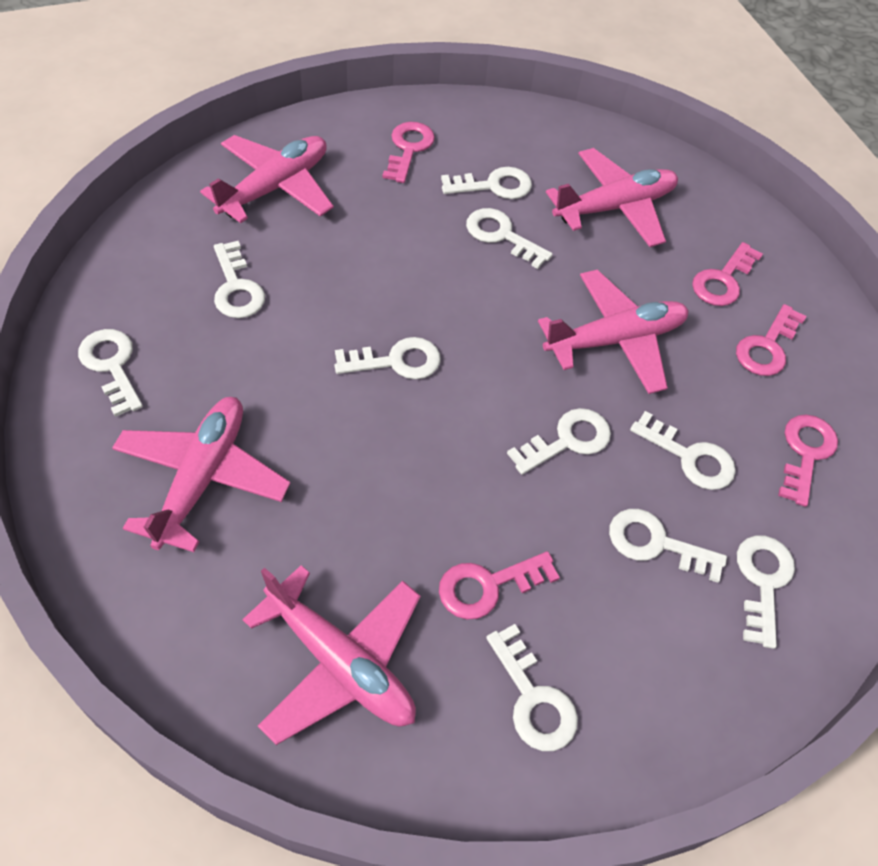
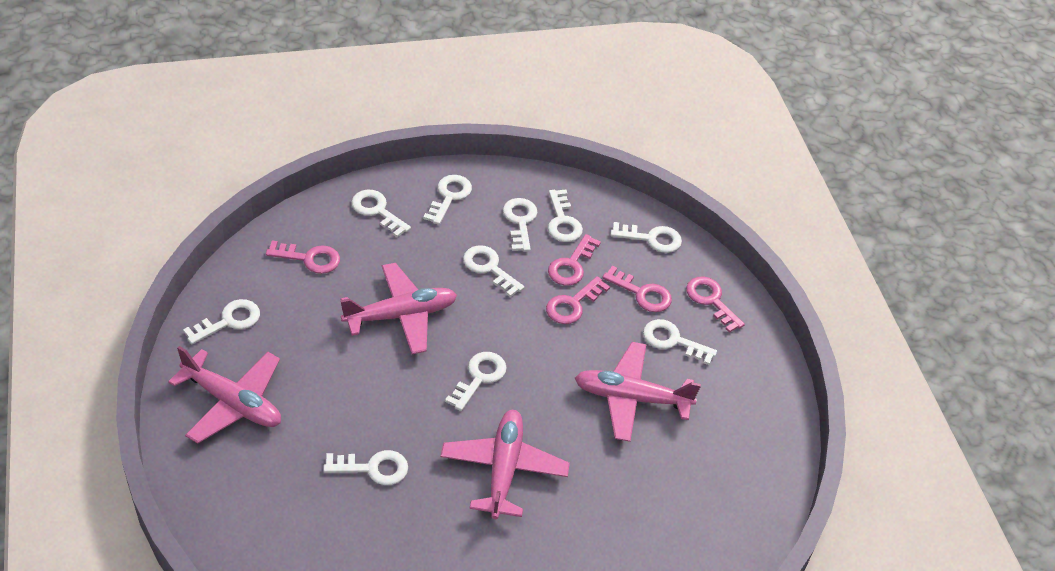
pink plane: [112,397,290,552] [200,135,334,223] [242,565,421,745] [538,269,689,394] [546,148,678,247] = 5 -> [168,346,281,444] [340,263,457,354] [441,410,570,519] [575,342,701,442] = 4

